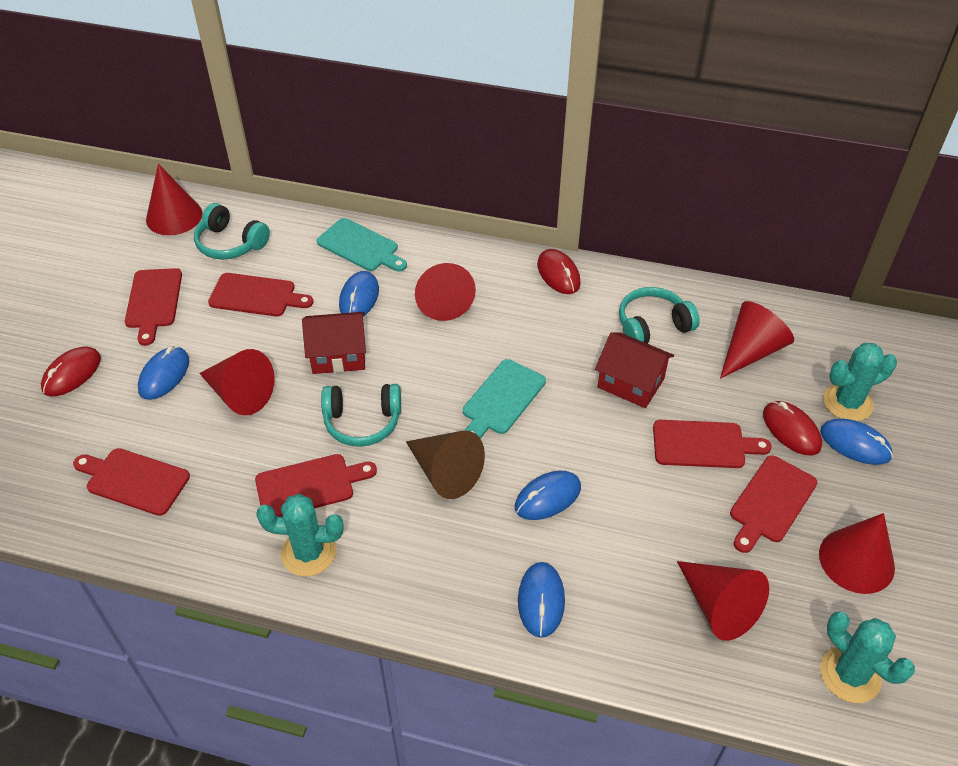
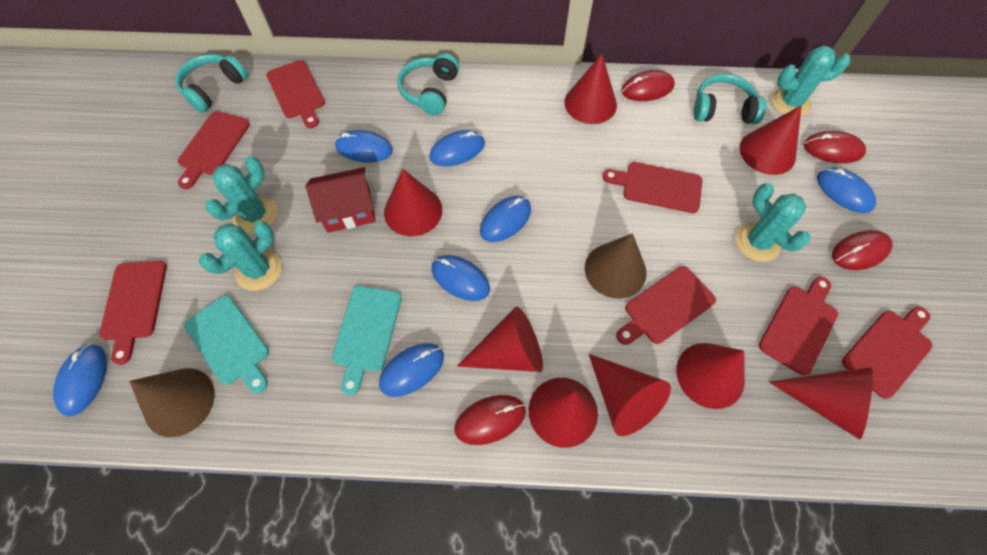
blue mouse: [138,347,189,400] [339,271,379,316] [515,471,581,520] [518,562,565,638] [820,418,893,465] = 5 -> [53,344,107,417] [335,130,393,163] [379,343,444,397] [430,130,485,166] [432,255,490,301] [480,196,531,242] [817,167,876,213] = 7
brown cone: [406,431,485,499] = 1 -> [129,368,215,437] [585,233,647,299] = 2
red cone: [146,164,203,235] [199,349,275,415] [415,263,476,321] [677,561,769,641] [720,301,794,379] [819,513,895,594] = 6 -> [384,169,442,236] [457,306,543,372] [529,378,598,448] [564,54,617,124] [589,354,671,436] [676,343,745,409] [740,105,802,175] [769,367,873,440] = 8
red cutting board: [73,448,190,516] [125,268,182,346] [208,273,314,317] [255,454,377,517] [653,420,772,468] [730,455,818,553] = 6 -> [99,261,167,365] [178,111,250,189] [266,60,325,128] [603,162,702,213] [616,266,716,345] [759,277,838,375] [842,307,932,399] = 7
red house: [302,312,366,374] [595,333,674,408] = 2 -> [305,167,376,233] = 1
red mouse: [41,346,101,396] [537,249,581,294] [763,401,822,456] = 3 -> [454,395,526,445] [621,70,675,101] [803,131,866,163] [832,230,893,270] = 4
turquoise cactus: [256,494,344,577] [820,612,915,703] [823,343,897,421] = 3 -> [199,221,282,291] [205,156,278,234] [735,183,810,262] [771,45,850,117] = 4

